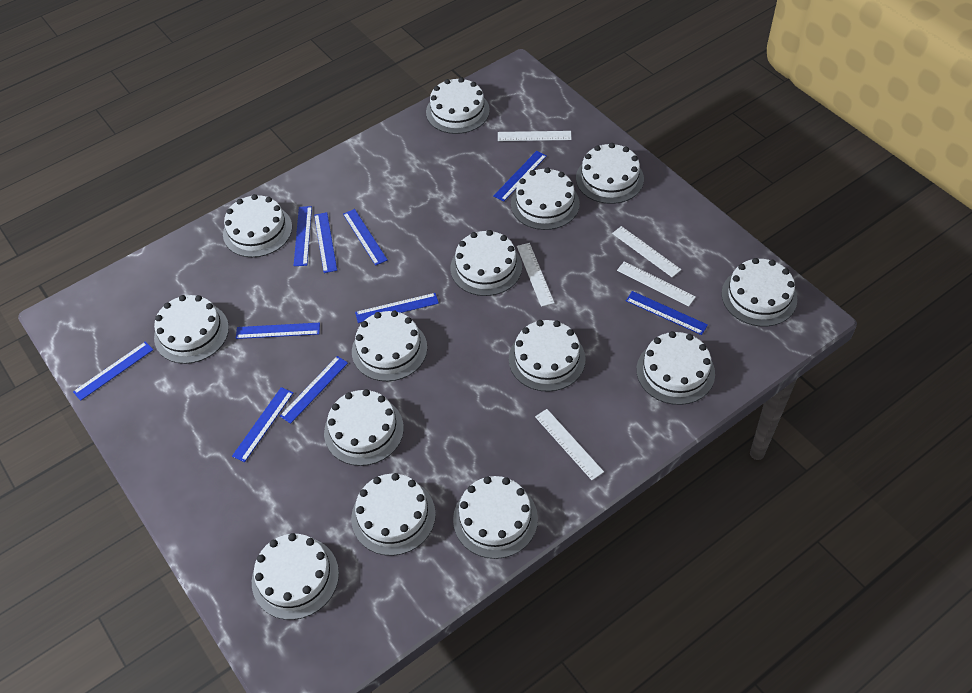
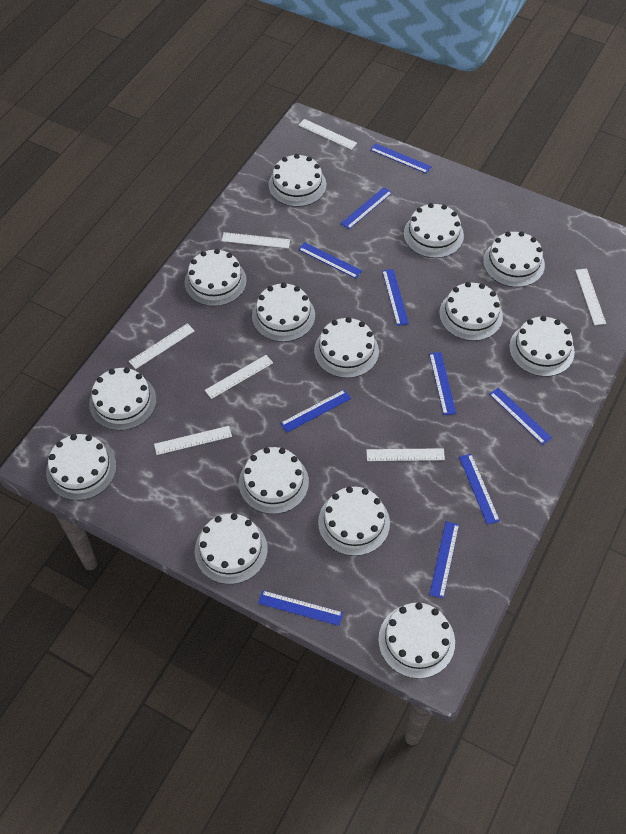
white ruler: [498,131,572,141] [517,243,554,307] [535,409,604,480] [612,226,681,277] [617,261,696,306] = 5 -> [129,323,195,369] [154,426,232,455] [205,355,273,399] [222,232,290,248] [299,119,357,150] [366,448,445,461] [575,269,606,325] = 7

